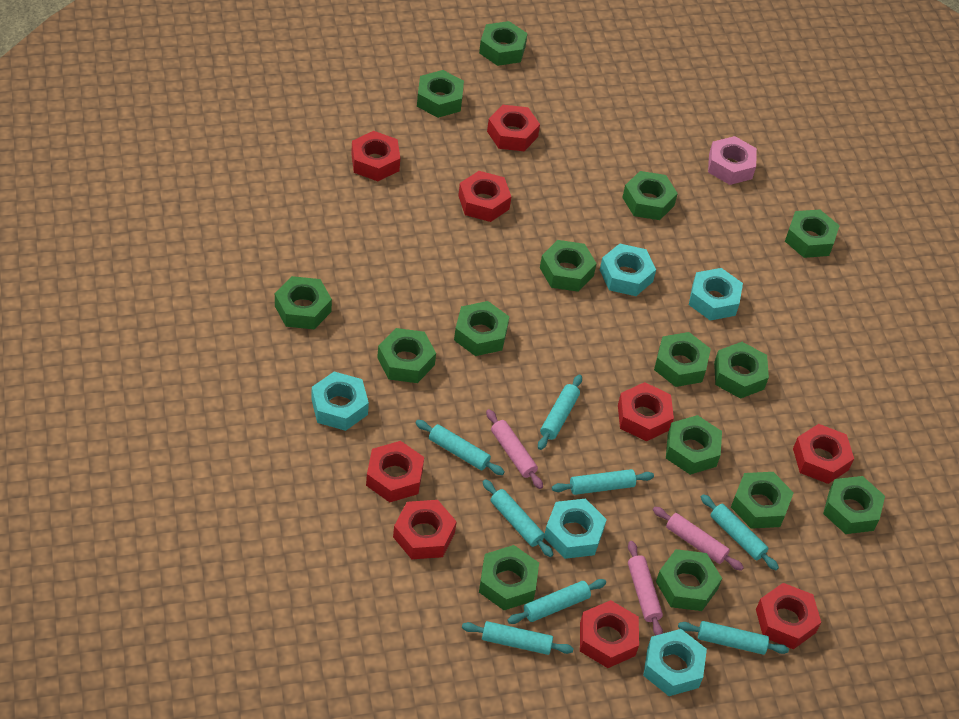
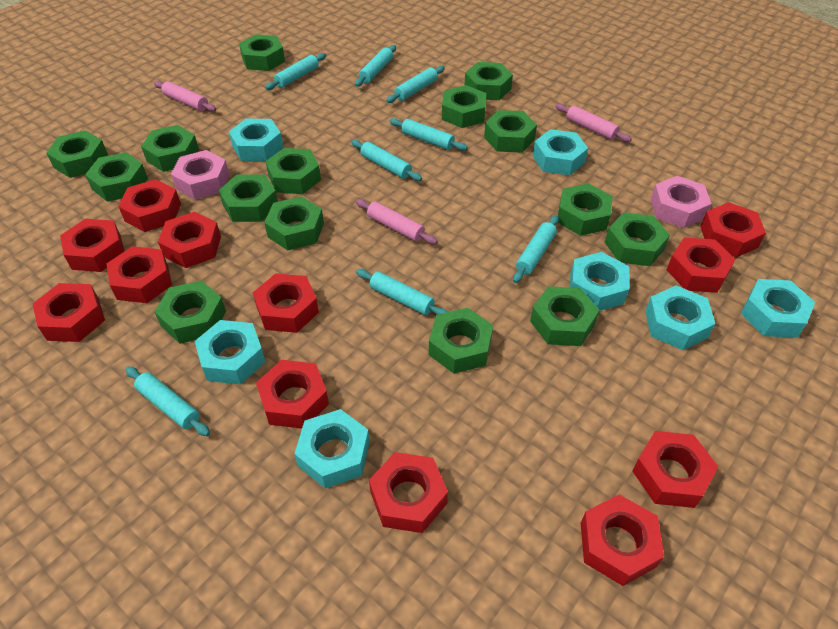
pink nut: [708,136,757,185] = 1 -> [171,150,229,200] [651,176,712,228] = 2
red nut: [351,131,400,181] [366,441,424,502] [393,500,457,559] [458,171,511,222] [487,105,540,151] [580,600,639,668] [618,382,674,441] [756,583,821,649] [793,424,854,484] = 9 -> [33,283,105,342] [60,219,124,272] [107,246,172,303] [118,179,181,232] [158,212,221,268] [253,273,319,333] [256,360,329,429] [369,452,448,533] [581,495,664,586] [632,431,719,508] [667,238,736,293] [700,202,766,258] = 12
turquoise nut: [311,372,369,431] [544,498,607,559] [600,243,656,296] [643,629,707,696] [689,268,743,321] = 5 -> [195,320,265,384] [229,119,283,161] [294,409,370,489] [533,129,588,175] [570,252,629,311] [645,286,715,350] [741,279,815,338] = 7

